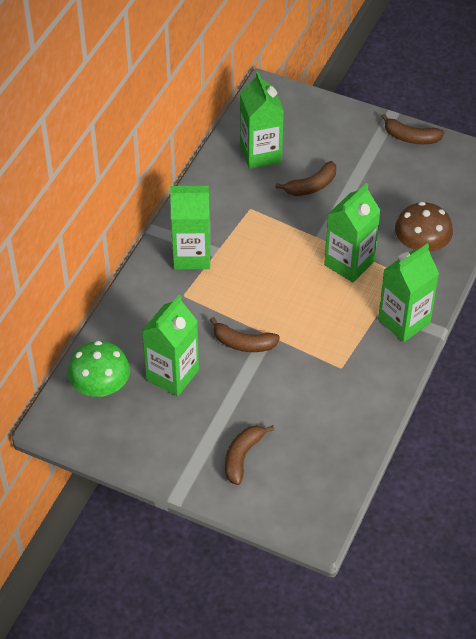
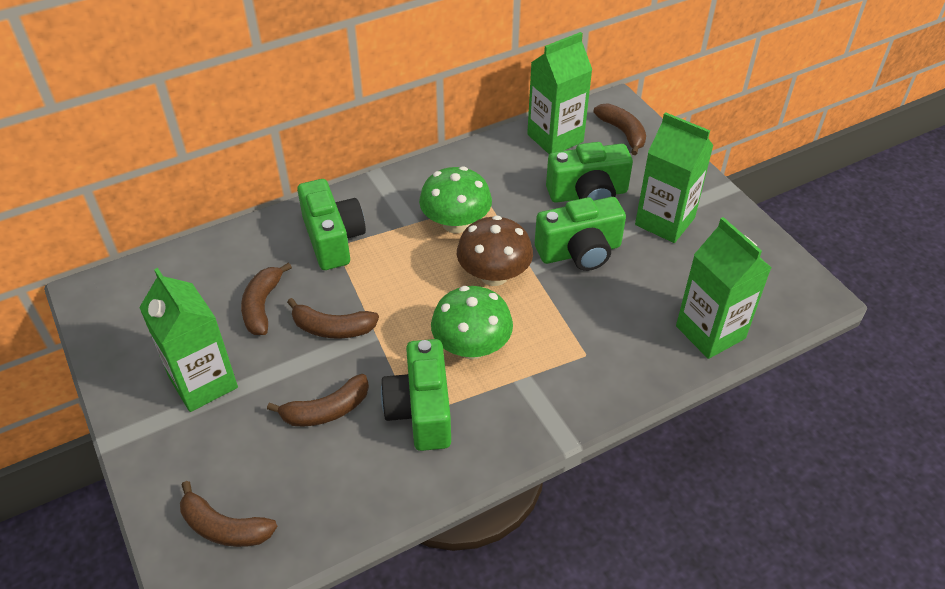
brown banana: [210,317,280,352] [225,425,274,485] [275,161,336,196] [381,114,444,144] = 4 -> [180,481,277,547] [241,262,292,335] [267,374,369,426] [287,298,379,339] [593,103,646,155] = 5
green camera: none = 0 -> [297,179,366,270] [381,339,451,451] [535,197,626,271] [546,142,633,203] = 4
green carton: [142,295,199,396] [170,186,210,269] [240,71,284,169] [324,183,381,282] [378,244,439,342] = 5 -> [139,268,238,412] [527,32,592,154] [635,112,714,243] [676,217,772,359] = 4
green mushroom: [68,341,130,397] = 1 -> [419,166,492,233] [431,286,513,359] = 2

